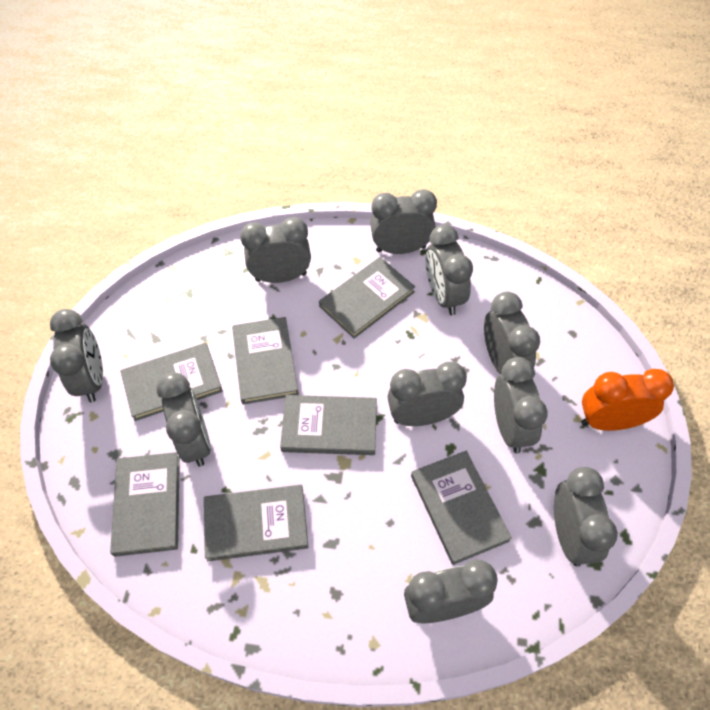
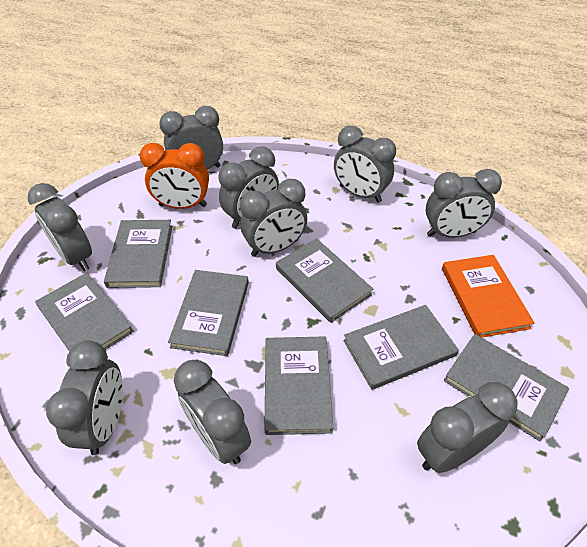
grey clock: [50,309,103,403] [156,373,211,467] [240,217,311,283] [370,189,437,254] [387,362,467,426] [404,559,498,623] [425,224,473,315] [484,292,540,375] [494,357,548,453] [554,467,618,567] = 10 -> [28,183,92,271] [46,340,123,455] [159,106,223,169] [174,360,251,464] [218,146,279,229] [240,179,307,257] [334,126,396,203] [417,382,518,473] [426,169,502,238] = 9
orange book: none = 0 -> [442,255,535,338] = 1

